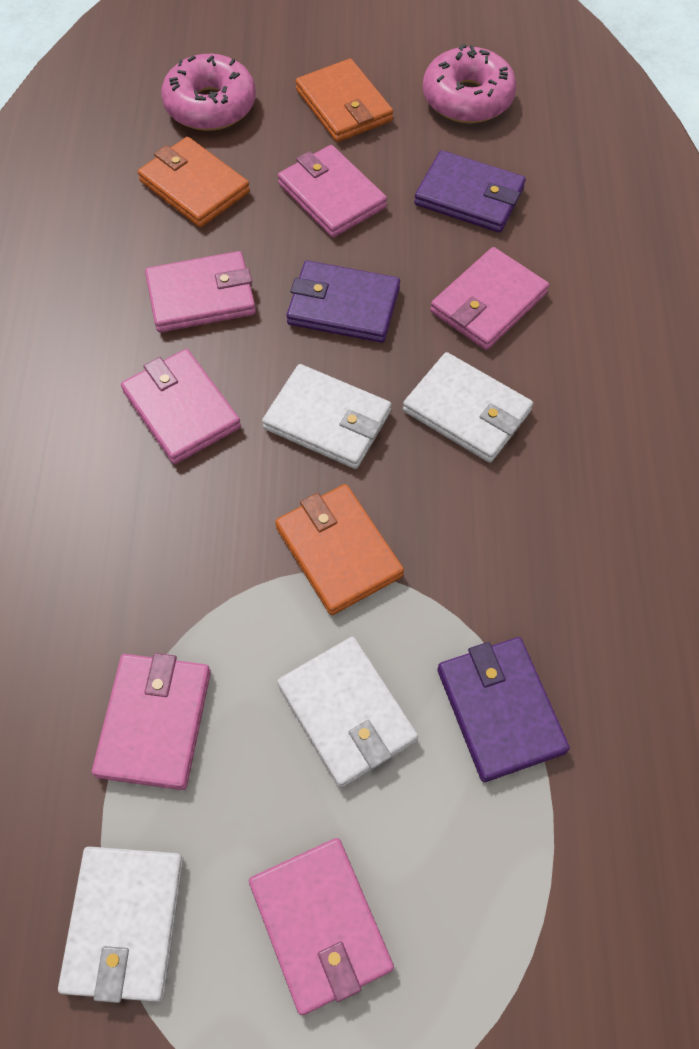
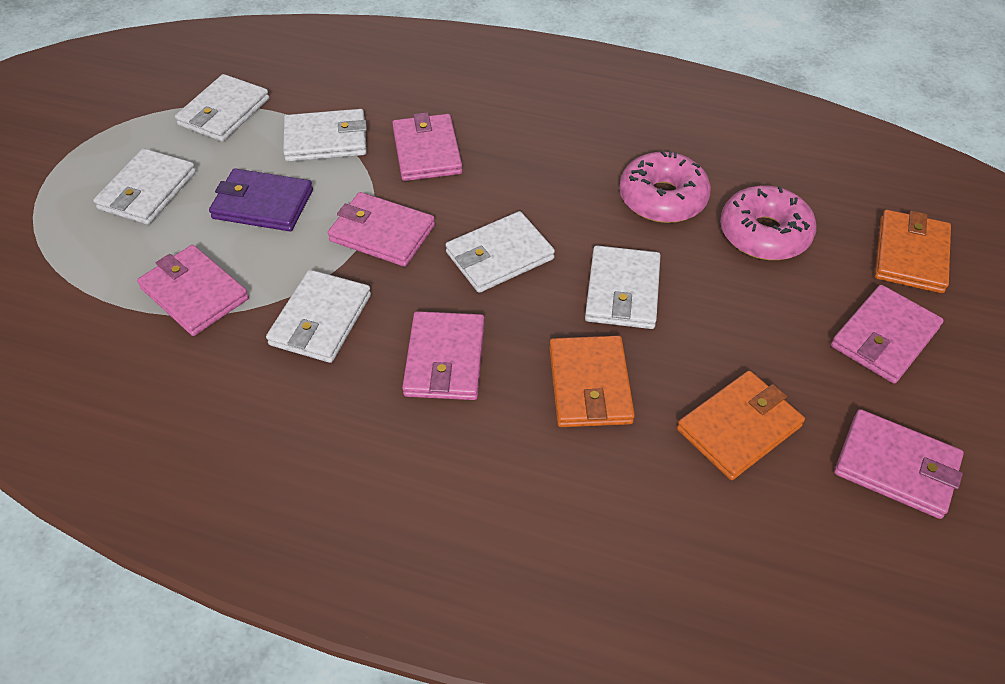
purple wallet: [286,260,400,343] [414,150,526,233] [437,637,570,782] = 3 -> [209,169,313,231] = 1
white wallet: [58,846,184,1003] [262,364,391,469] [277,637,418,788] [403,352,533,463] = 4 -> [93,148,196,225] [175,74,269,142] [266,270,371,363] [283,109,367,162] [446,211,555,293] [585,246,661,329] = 6

